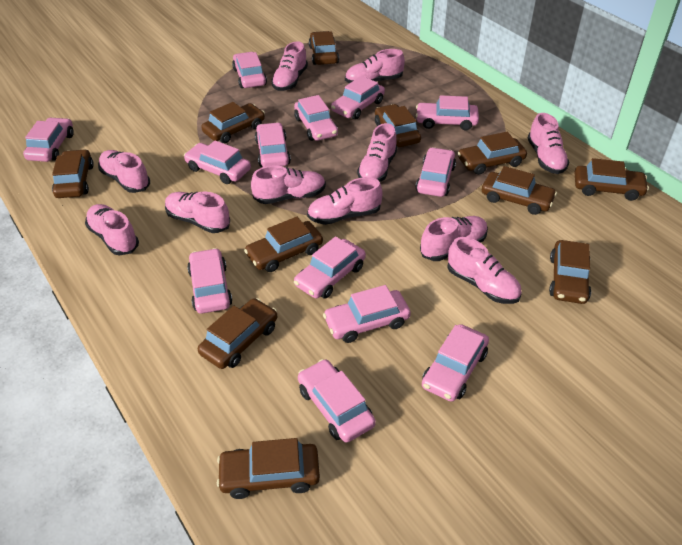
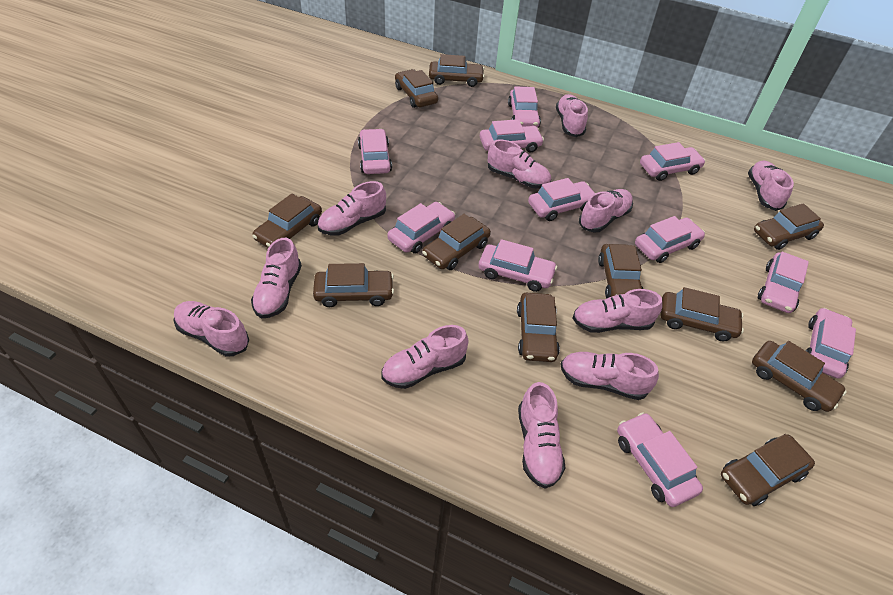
pink car: [23,117,74,162] [184,141,251,184] [187,248,232,314] [232,52,267,88] [255,122,291,167] [294,95,338,141] [294,236,366,299] [298,359,376,443] [323,285,411,343] [331,76,385,120] [415,147,456,197] [416,95,479,131] [422,324,489,402] = 13 -> [358,129,392,174] [387,202,455,254] [479,239,557,292] [480,119,544,152] [508,87,541,128] [528,178,595,221] [617,412,703,507] [635,216,705,263] [640,142,705,181] [758,252,809,313] [805,308,856,379] = 11

